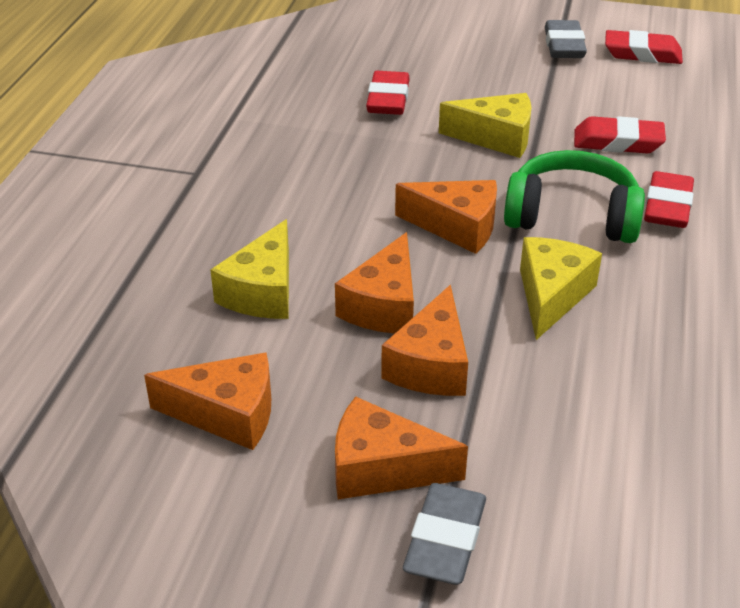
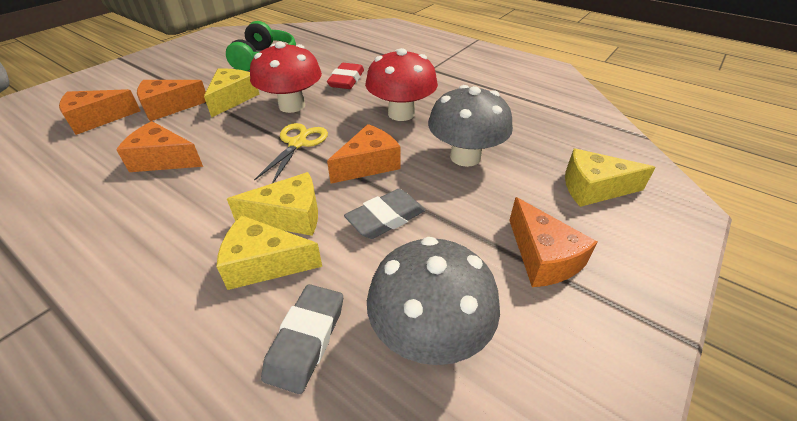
grey mushroom: none = 0 -> [367,237,500,365] [428,85,513,167] = 2
red eraser: [366,71,410,115] [574,116,666,153] [605,30,683,64] [644,171,694,228] = 4 -> [327,63,364,89] = 1
red mushroom: none = 0 -> [250,41,322,113] [365,48,438,121] = 2
yellow cheese: [211,219,289,319] [439,93,532,158] [520,237,602,340] = 3 -> [204,68,259,118] [216,215,322,290] [227,172,318,236] [565,149,656,207] = 4
yellow scissors: none = 0 -> [254,123,328,183] = 1

